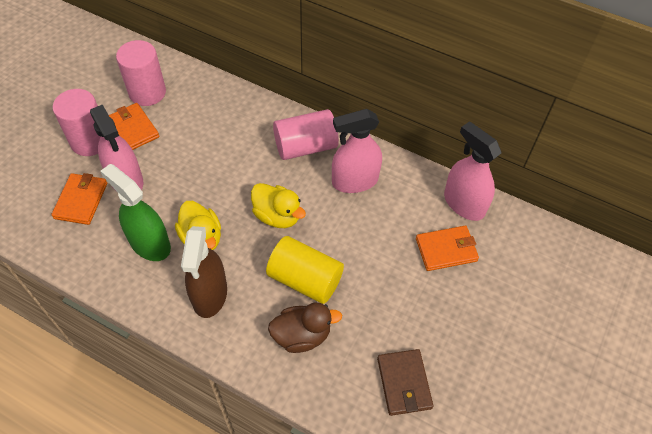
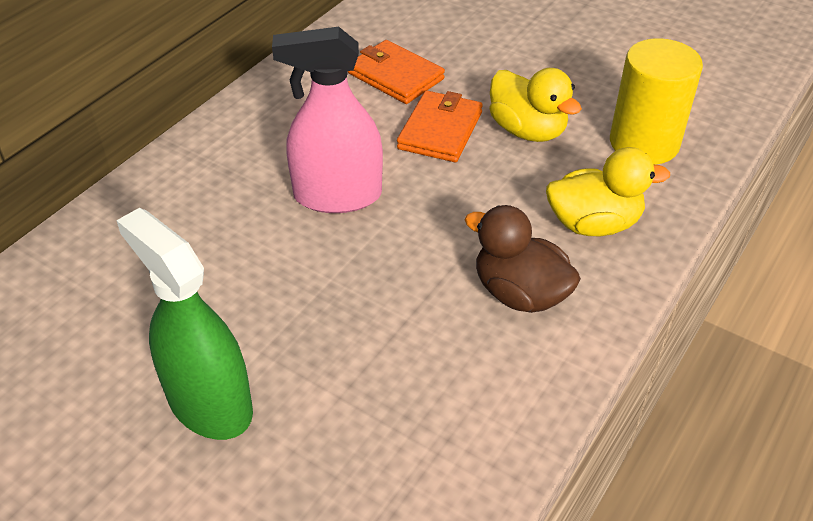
brown spray bottle: [181,226,227,318] = 1 -> none = 0
brown wallet: [377,349,433,416] = 1 -> none = 0
orange wallet: [51,173,107,225] [109,103,159,150] [416,226,479,271] = 3 -> [348,40,445,104] [397,91,483,162] = 2
pink cylinder: [52,89,100,156] [116,40,166,106] [273,109,339,160] = 3 -> none = 0
pink spray bottle: [90,105,143,193] [332,109,382,193] [444,121,501,221] = 3 -> [272,27,383,213] = 1

